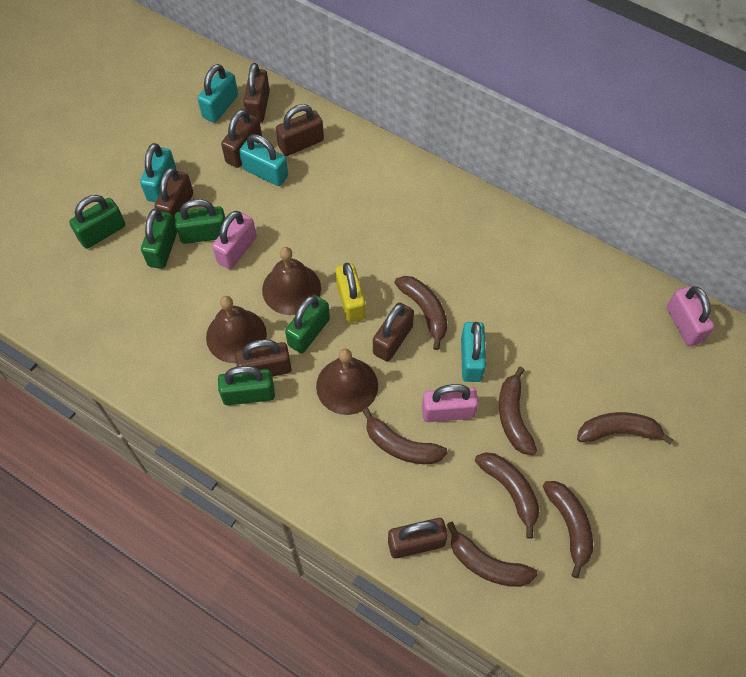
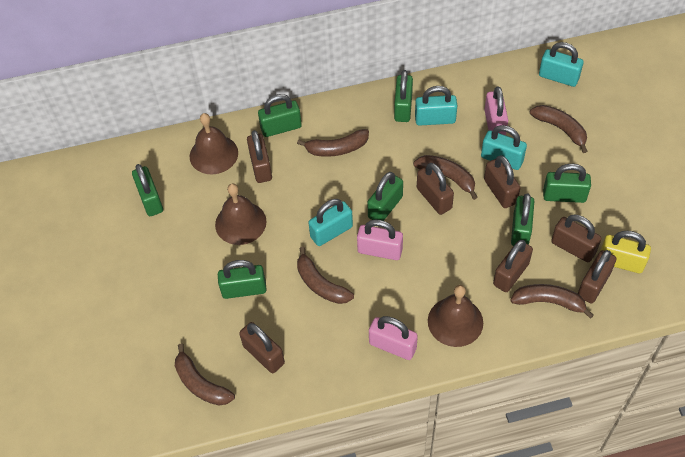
brown banana: [362,408,448,464] [394,276,448,350] [446,522,538,587] [475,452,539,539] [499,366,537,455] [543,481,593,578] [577,412,674,444] = 7 -> [175,343,235,406] [297,129,369,157] [297,247,354,304] [413,155,478,200] [510,284,594,319] [530,105,587,153] = 6
green padlock: [69,195,125,249] [141,209,177,269] [175,199,225,244] [218,366,275,405] [285,295,330,353] = 5 -> [132,164,163,216] [218,260,267,299] [258,94,302,137] [367,172,403,221] [394,70,413,122] [511,193,534,246] [543,164,591,203] = 7

